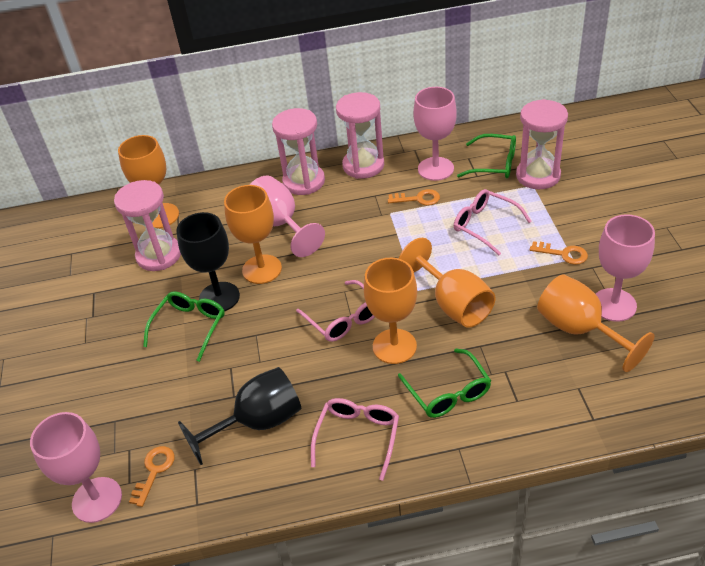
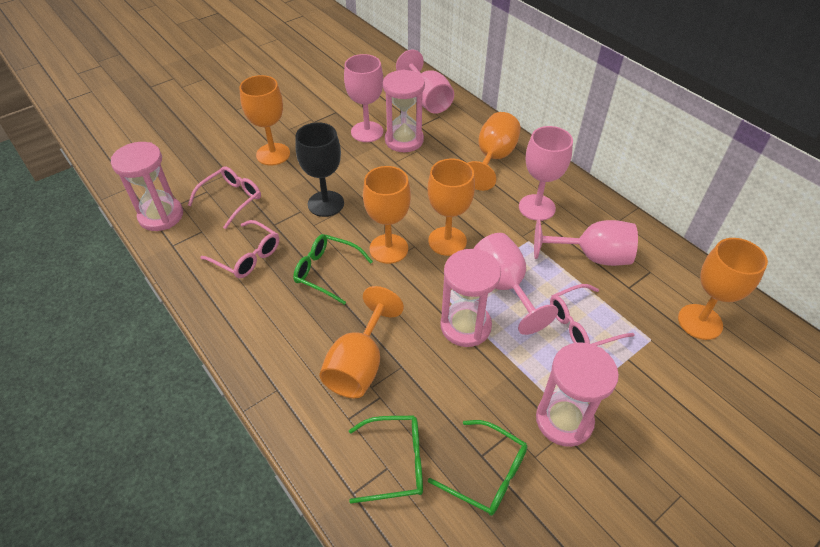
black goblet: [176,212,240,312] [178,367,301,465] = 2 -> [295,122,344,217] = 1
orange goblet: [118,135,179,228] [224,185,282,284] [364,258,417,364] [399,238,495,328] [537,274,654,372] = 5 -> [239,75,290,166] [319,286,404,398] [363,166,411,264] [428,159,475,256] [468,112,521,191] [678,238,768,340] = 6
orange key: [129,446,175,507] [388,189,440,206] [530,241,588,265] = 3 -> none = 0
pink goblet: [30,412,122,523] [250,176,325,257] [414,87,457,181] [596,214,655,322] = 4 -> [344,54,383,142] [396,50,454,114] [474,233,558,335] [519,126,573,221] [534,219,638,266] = 5

